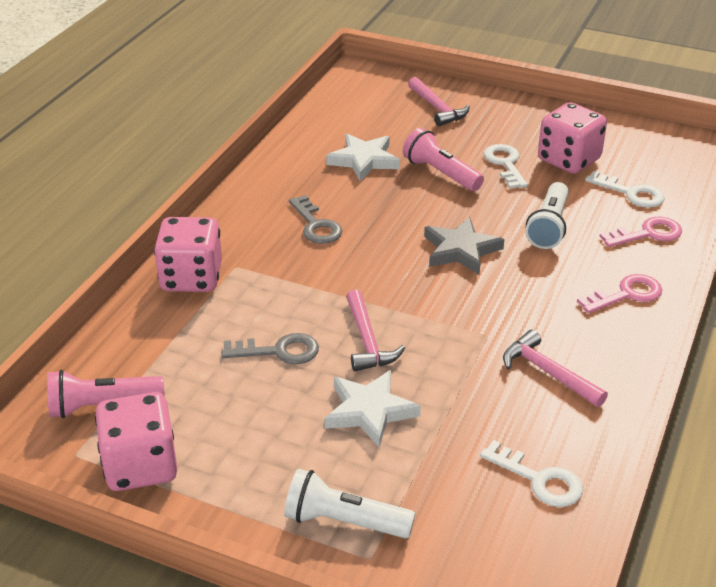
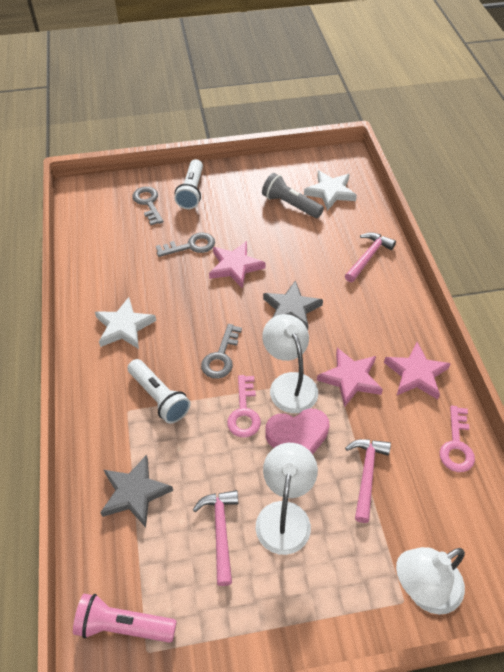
grey flashlight: none = 0 -> [262,173,324,218] = 1
grey key: [221,333,319,364] [289,195,342,244] = 2 -> [133,187,163,225] [156,233,215,257] [201,324,242,379] = 3
grey star: [424,217,505,275] = 1 -> [100,455,173,527] [263,280,323,330] = 2
pink dice: [95,392,177,491] [154,217,222,292] [538,102,607,174] = 3 -> none = 0
pink flashlight: [47,370,164,418] [403,128,484,191] = 2 -> [73,594,177,643] = 1
pink heart: none = 0 -> [265,409,329,454] = 1
pink star: none = 0 -> [209,241,266,289] [317,348,383,407] [384,342,451,400] = 3
white key: [480,440,583,507] [484,144,528,188] [585,171,665,208] = 3 -> none = 0
white lamp: none = 0 -> [256,443,318,555] [262,314,318,413] [396,547,465,615] = 3

